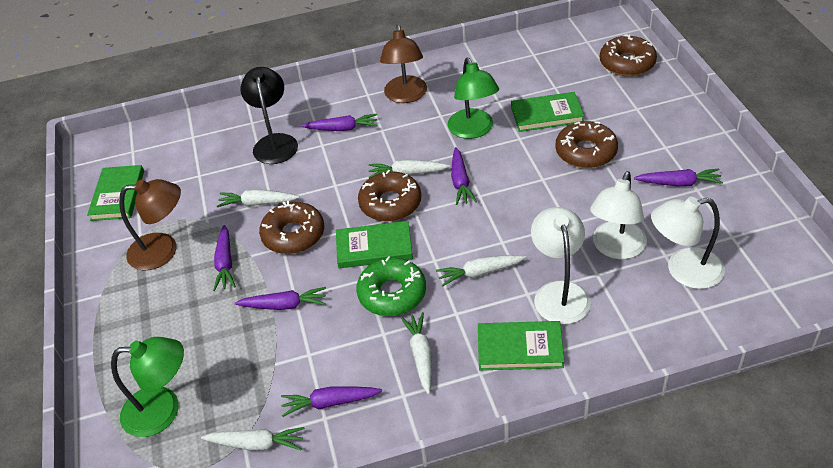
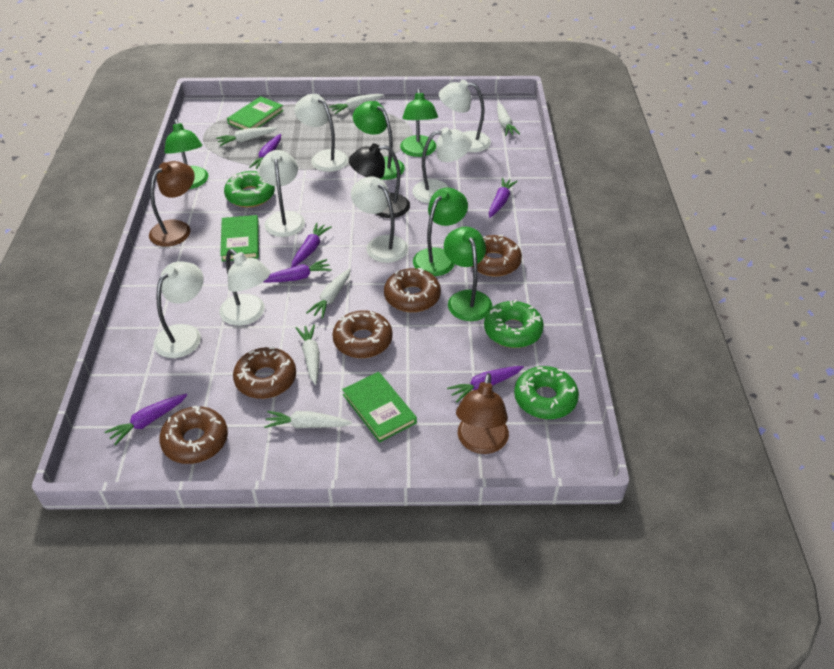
brown donut: [259,201,324,254] [358,170,421,221] [555,121,618,168] [600,34,657,76] = 4 -> [159,405,228,464] [233,347,296,399] [332,310,392,358] [384,268,441,312] [471,235,522,277] = 5
green book: [87,165,144,221] [336,221,413,268] [478,321,564,370] [511,92,584,132] = 4 -> [220,215,259,261] [227,96,284,130] [342,372,417,443] = 3
green donut: [356,256,426,316] = 1 -> [224,171,275,207] [484,300,544,348] [514,366,579,419] = 3
green lamp: [111,337,184,437] [448,57,499,139] = 2 -> [164,119,208,189] [353,101,405,180] [400,89,438,157] [413,188,468,276] [444,227,492,321] = 5
white carrot: [201,427,305,450] [217,189,299,207] [369,160,450,178] [400,312,432,394] [436,255,526,287] = 5 -> [216,127,277,146] [264,411,352,428] [296,324,320,385] [306,268,351,319] [329,94,383,114] [497,103,520,136] = 6
white lamp: [531,207,591,324] [590,171,647,259] [651,196,725,289] = 3 -> [154,261,203,358] [219,249,270,326] [259,150,305,237] [294,94,348,172] [351,176,408,263] [412,127,472,203] [439,80,491,152] = 7

